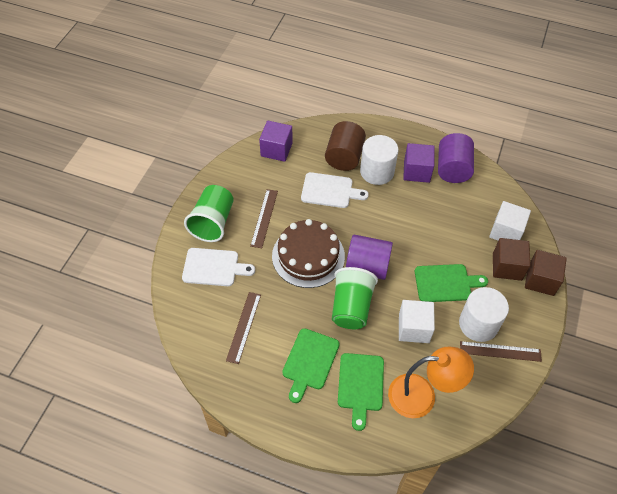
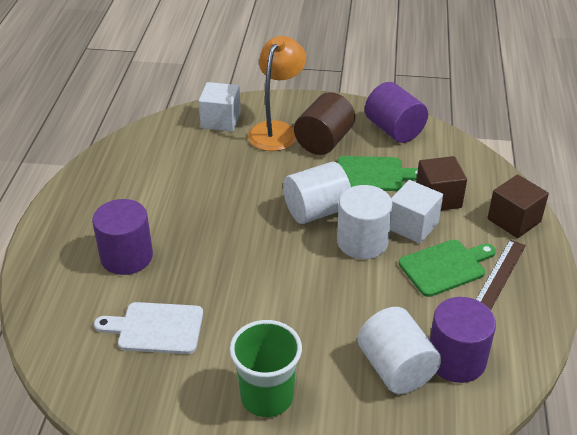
brown cake: [272,219,345,288] = 1 -> none = 0
brown ruler: [226,292,261,364] [250,189,278,248] [460,341,542,362] = 3 -> [476,240,526,310] = 1
green cup: [184,185,234,242] [332,267,378,329] = 2 -> [229,320,302,417] = 1
green cutting board: [282,328,339,403] [338,353,384,431] [415,264,488,302] = 3 -> [338,156,418,191] [399,239,496,297] = 2
purple cube: [259,121,293,162] [403,143,435,183] = 2 -> none = 0
purple cylinder: [346,235,393,280] [438,133,474,183] = 2 -> [92,199,153,275] [365,82,428,143] [430,297,496,383] = 3
white cutting board: [182,248,255,286] [301,172,369,208] = 2 -> [94,302,203,354] = 1
white cylinder: [360,135,399,185] [459,287,509,342] = 2 -> [283,162,351,224] [337,185,393,259] [357,307,441,394] = 3

